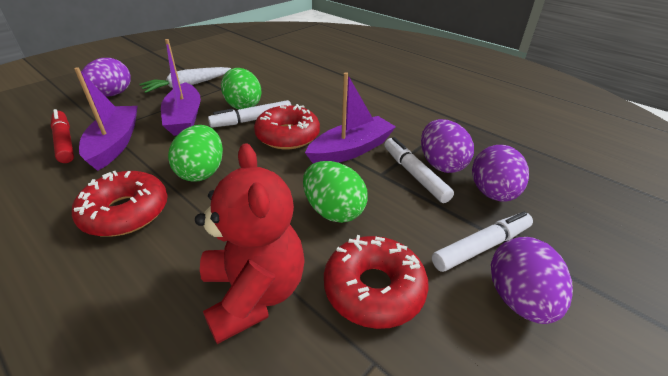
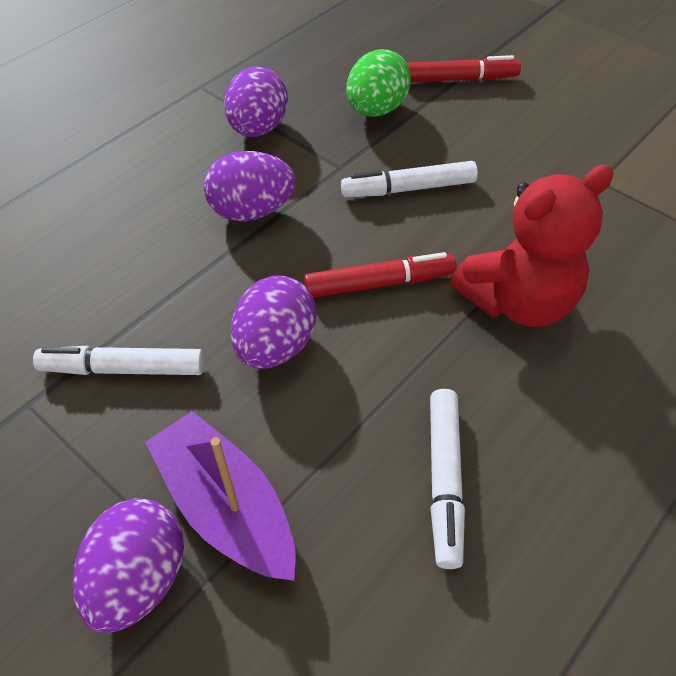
green egg: [168,125,223,181] [221,68,261,109] [303,161,368,223] = 3 -> [346,49,411,117] = 1
purple boat: [74,67,138,171] [161,39,201,136] [305,72,396,164] = 3 -> [145,411,296,581] = 1
red donut: [72,171,167,236] [254,103,320,149] [324,235,429,329] = 3 -> none = 0
red marker: [50,109,74,163] = 1 -> [304,252,457,298] [407,55,521,82] = 2
white carrot: [139,67,231,93] = 1 -> none = 0

